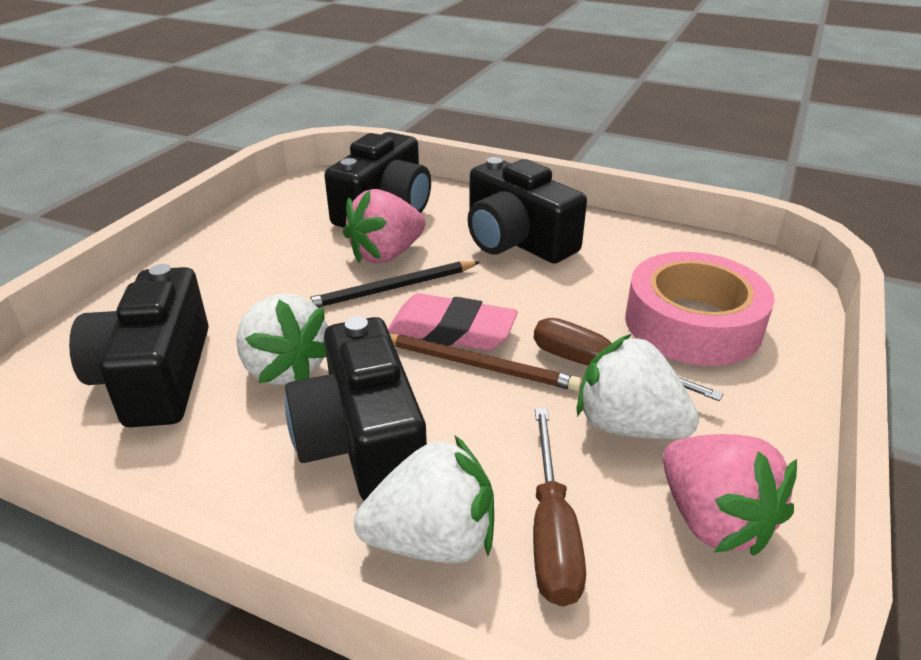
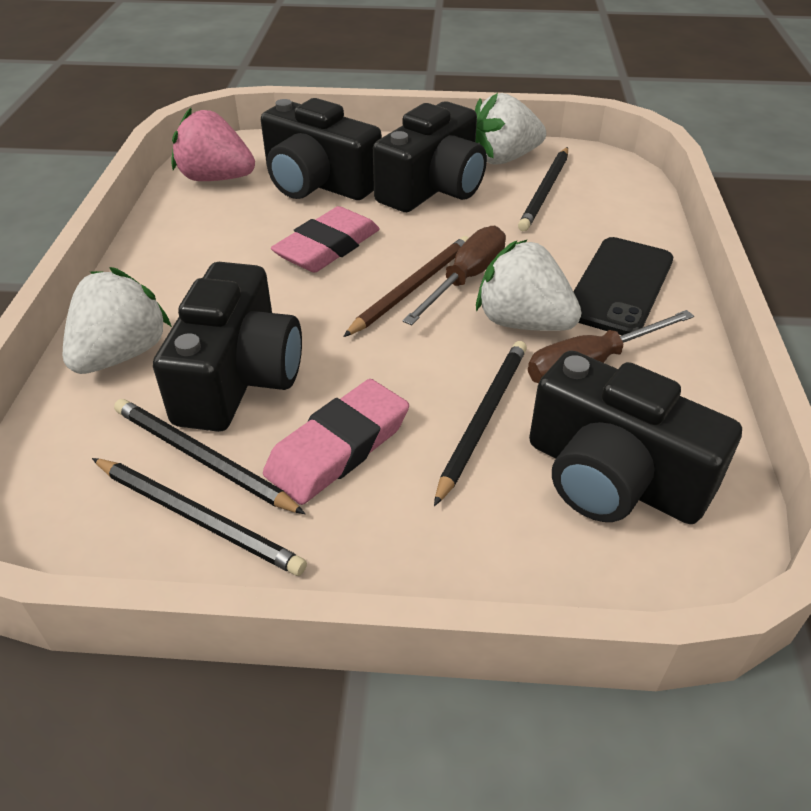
black pencil: [305,261,480,308] = 1 -> [92,458,307,576] [114,399,305,514] [434,341,527,506] [518,147,568,231] = 4
black phone: none = 0 -> [573,237,673,335] = 1
pink eraser: [388,293,518,351] = 1 -> [263,379,409,505] [271,206,380,272] = 2
pink strawberry: [343,189,425,264] [663,434,797,556] = 2 -> [171,108,255,181] = 1
pink tape: [625,252,775,366] = 1 -> none = 0

